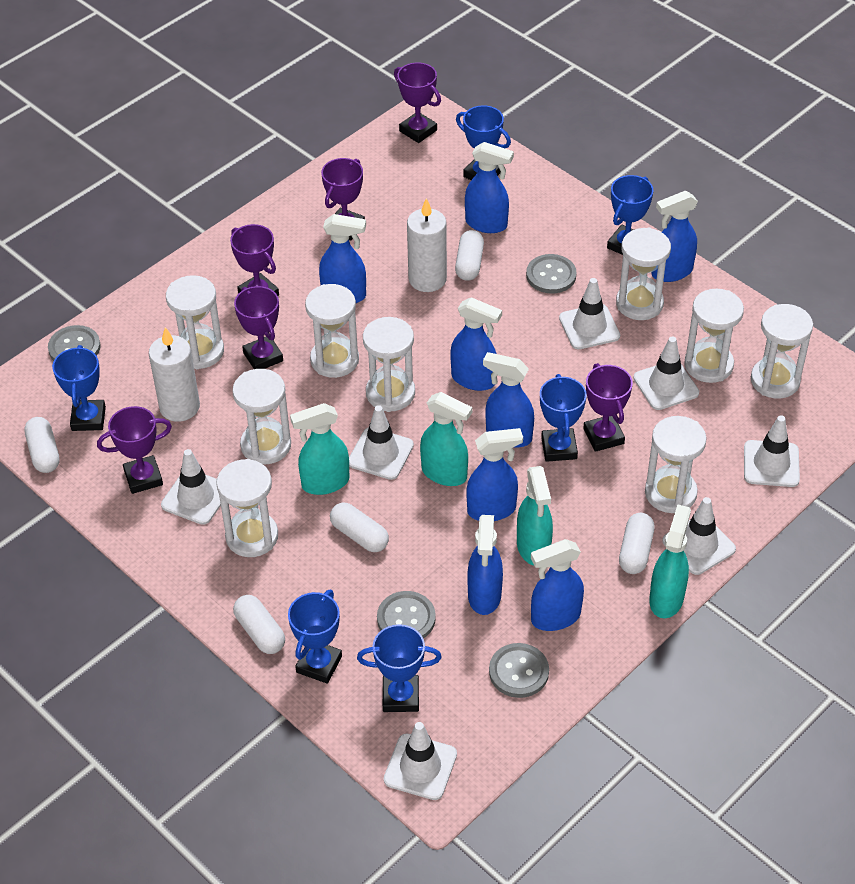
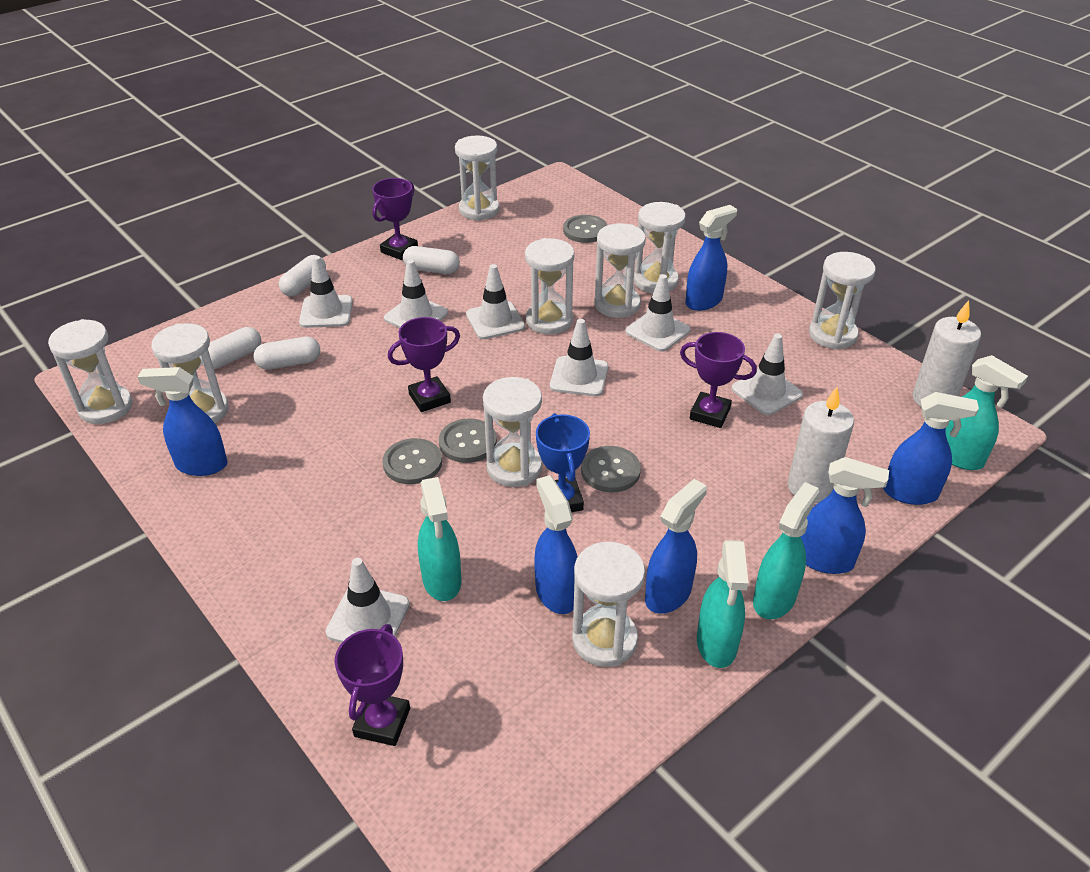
blue spray bottle: [319,214,366,303] [450,297,502,391] [465,142,514,233] [466,428,523,521] [467,515,503,615] [483,352,534,448] [531,539,584,631] [652,191,698,282] = 8 -> [138,367,228,476] [534,475,577,614] [645,479,707,614] [685,205,737,311] [801,457,889,574] [883,392,979,505] = 6
blue trophy: [52,345,106,431] [288,590,342,684] [357,624,442,712] [456,105,511,180] [540,374,587,462] [607,175,653,255] = 6 -> [536,413,590,512] = 1
purple trophy: [97,406,172,494] [230,224,279,296] [234,286,283,369] [321,158,365,241] [394,62,441,143] [583,363,633,452] = 6 -> [335,624,410,746] [372,178,418,260] [388,317,460,412] [680,332,757,428] = 4
white capsule: [24,417,60,473] [233,595,285,654] [330,503,389,552] [455,230,484,281] [619,513,655,574] = 5 -> [202,327,261,369] [253,337,320,370] [279,255,326,297] [403,246,460,274] = 4

